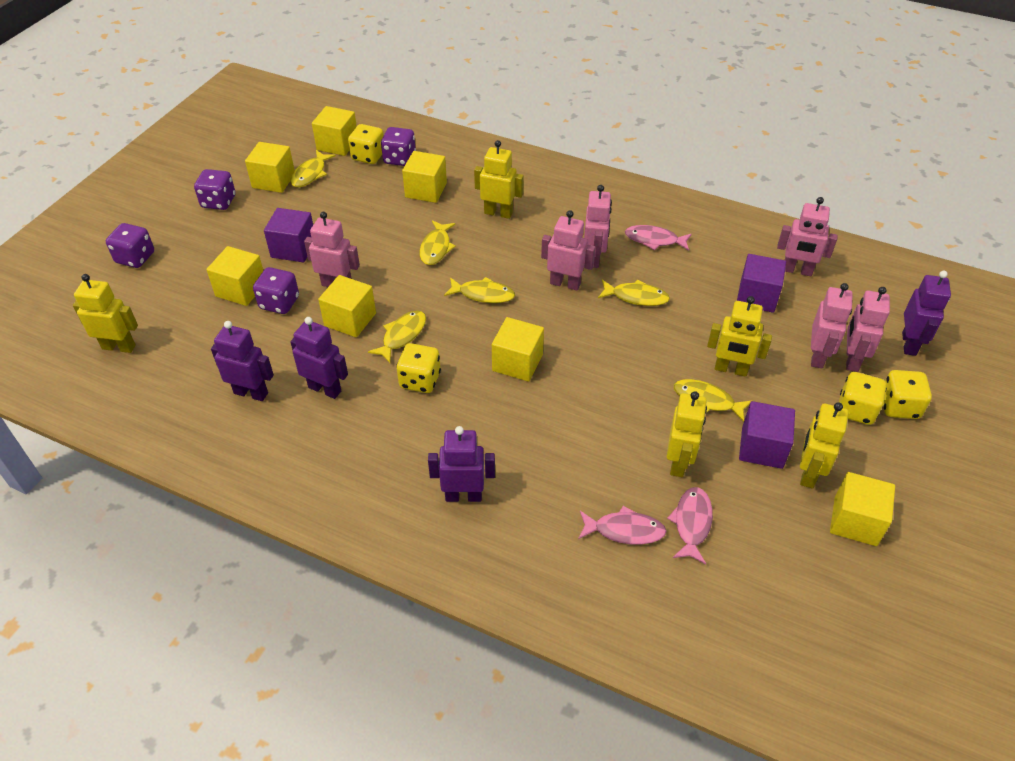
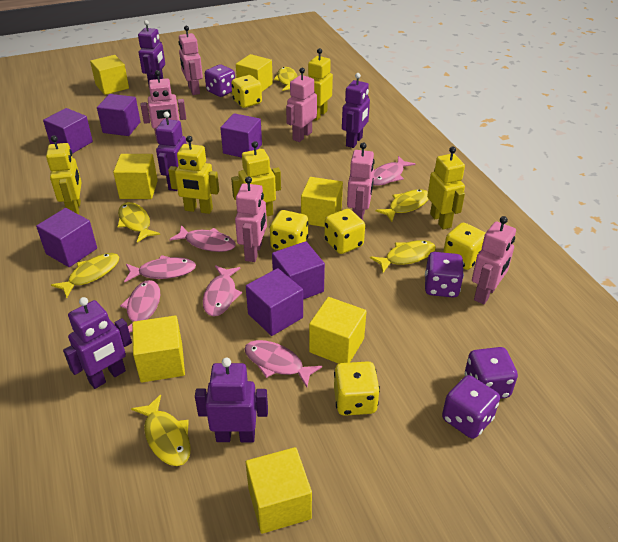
pink fish: [578,506,666,545] [625,225,692,251] [667,487,713,564] = 3 -> [120,280,160,332] [124,255,196,282] [169,225,236,252] [203,265,242,316] [244,340,322,387] [373,156,415,186] = 6
purple cube: [264,208,313,262] [737,254,786,313] [739,401,795,469] = 3 -> [36,208,97,267] [43,108,93,154] [97,94,140,136] [220,113,262,158] [246,268,303,336] [272,241,325,299] = 6
purple robot: [211,321,274,401] [290,317,348,399] [428,426,495,502] [902,271,951,356] = 4 -> [63,297,132,389] [138,20,165,84] [156,112,186,191] [195,358,268,442] [342,73,370,148] = 5
yellow dice: [348,124,384,164] [396,343,441,393] [839,372,887,425] [883,370,932,419] = 4 -> [231,75,262,108] [270,210,308,250] [324,209,365,254] [334,361,380,416] [443,223,485,270] = 5

